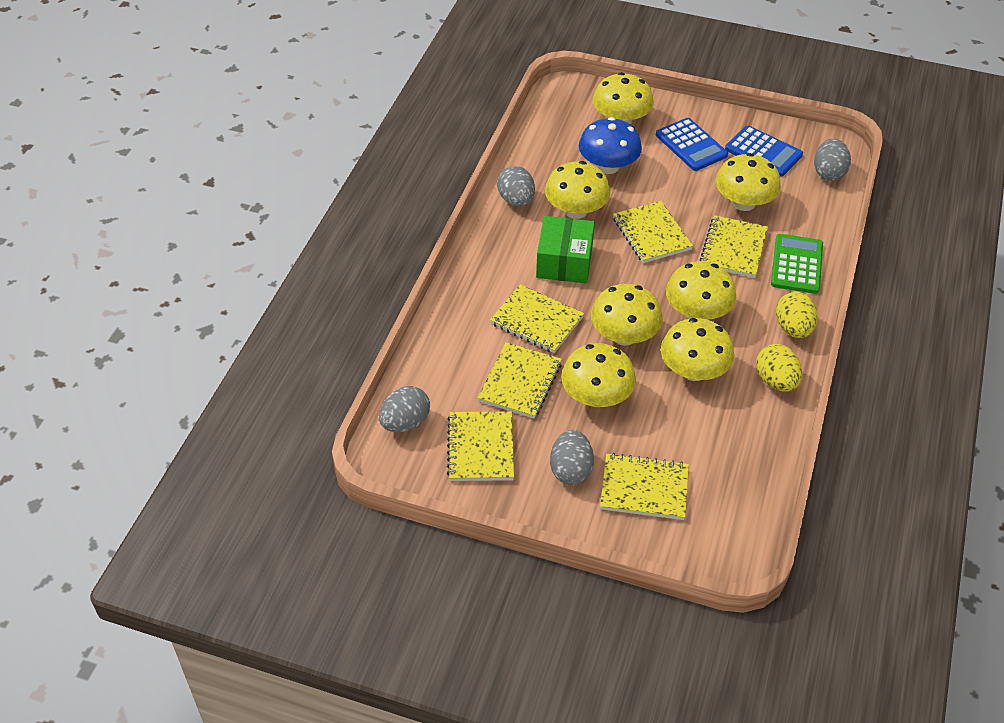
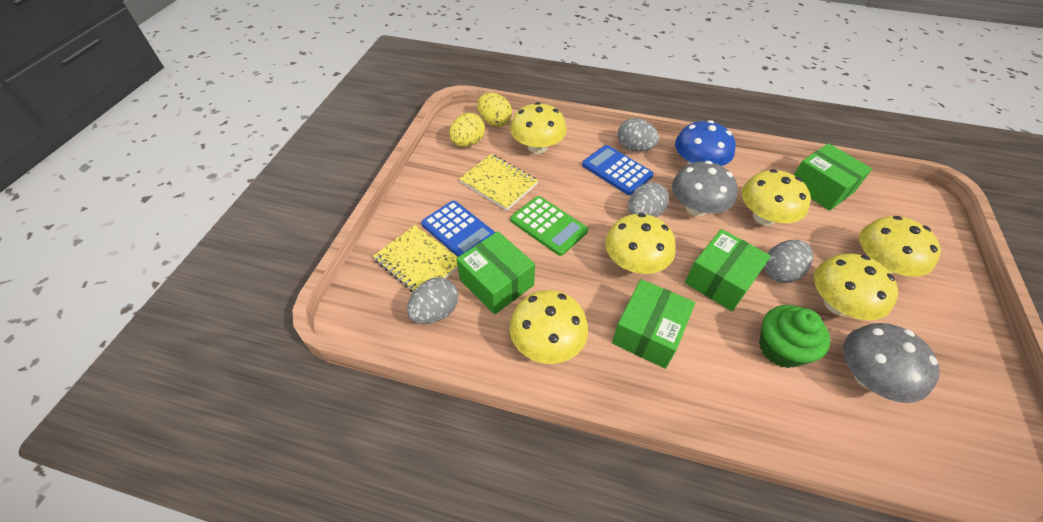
green box: [536,216,595,283] = 1 -> [457,231,535,315] [612,279,695,369] [685,229,771,311] [794,143,872,211] = 4
green cupcake: none = 0 -> [759,305,830,368] = 1
grey mushroom: none = 0 -> [672,161,737,216] [843,323,940,403] = 2
yellow mushroom: [545,161,610,219] [561,343,636,407] [591,284,662,346] [593,72,654,124] [661,318,734,381] [666,261,736,320] [716,153,781,211] = 7 -> [509,290,588,364] [510,102,567,154] [605,213,676,274] [742,169,811,226] [814,254,898,320] [859,216,941,276] = 6
yellow notebook: [447,411,514,481] [477,342,562,419] [490,284,584,353] [600,453,689,520] [613,201,693,263] [700,215,768,278] = 6 -> [373,225,458,292] [459,154,538,211] = 2

